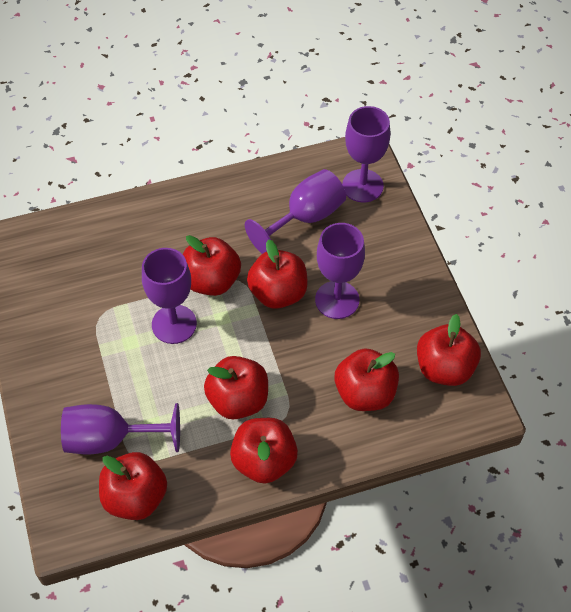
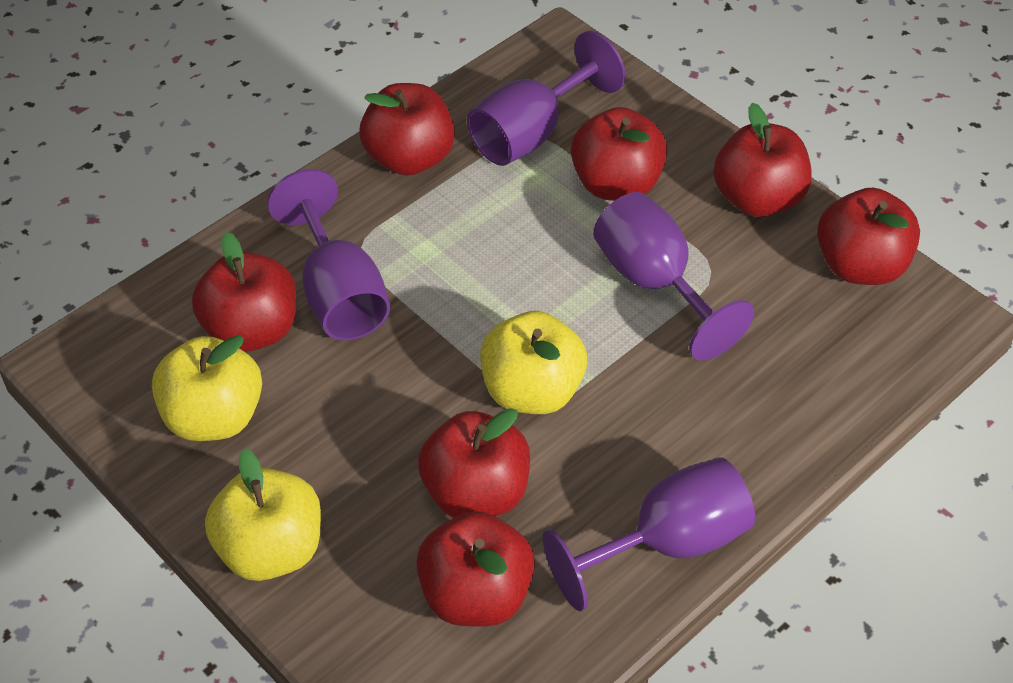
purple goblet: [61,403,180,454] [142,248,197,344] [245,169,346,254] [315,223,365,319] [342,106,390,202] = 5 -> [267,169,390,340] [467,31,626,166] [543,457,755,611] [593,192,754,360] = 4
yellow apple: none = 0 -> [152,335,262,441] [205,449,321,581] [480,311,587,414] = 3

